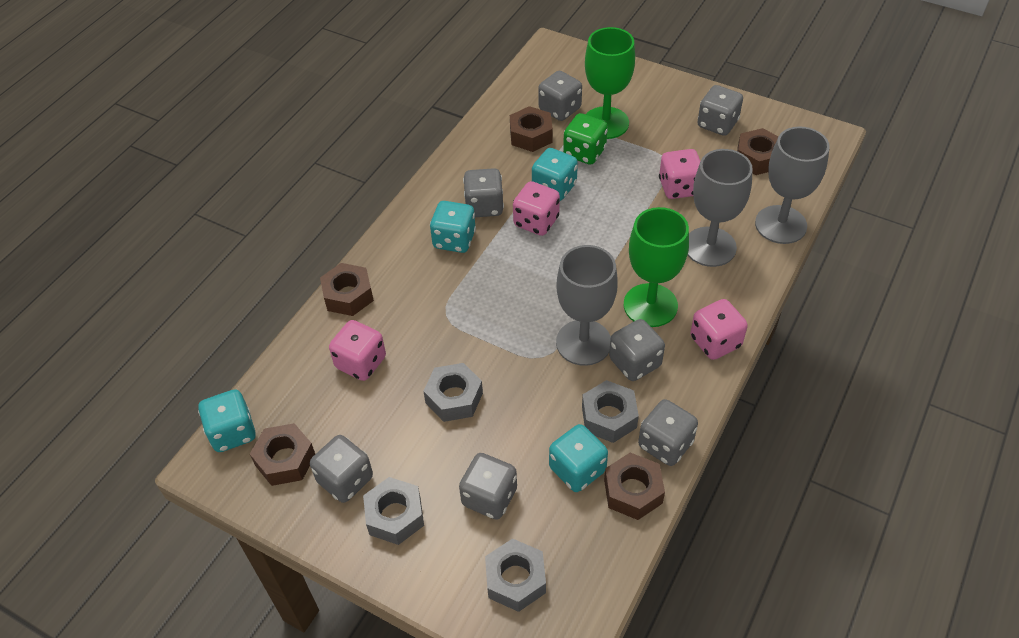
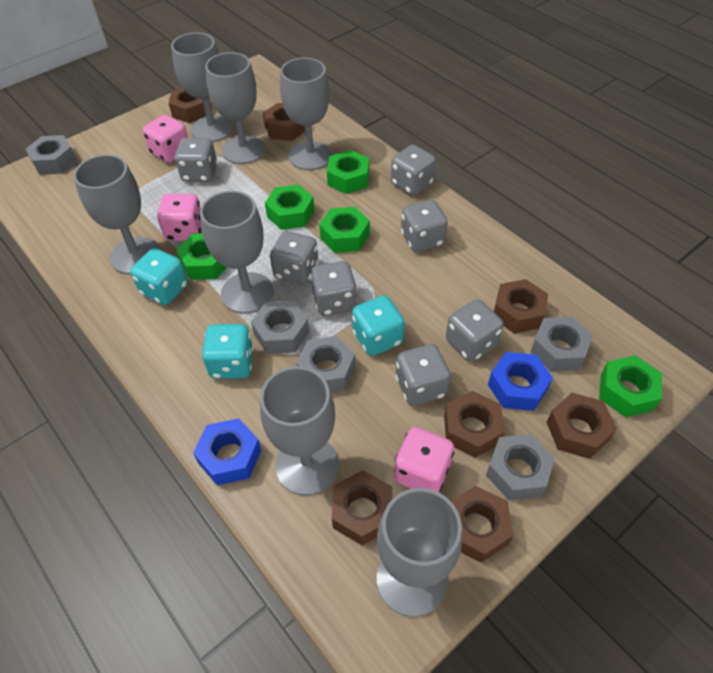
blue nut: none = 0 -> [193,418,261,485] [488,352,553,411] = 2
brown nut: [250,423,315,486] [320,263,374,316] [510,106,553,152] [604,453,665,520] [737,128,779,175] = 5 -> [169,88,210,123] [263,103,305,141] [332,470,392,545] [444,391,505,458] [451,486,513,563] [494,279,548,334] [546,393,617,459] = 7
green dice: [563,113,608,165] = 1 -> none = 0
green goblet: [585,27,635,139] [624,207,689,327] = 2 -> none = 0
green nut: none = 0 -> [176,233,227,280] [265,184,315,230] [319,207,370,253] [327,150,369,194] [599,356,662,417] = 5
grey goblet: [556,245,618,366] [688,149,753,267] [755,127,830,244] = 3 -> [73,154,160,274] [171,32,233,142] [200,191,274,313] [205,52,265,164] [260,366,339,496] [280,58,332,170] [377,488,462,617] = 7
grey nut: [363,477,424,545] [423,363,483,422] [485,538,546,612] [582,380,639,443] = 4 -> [26,135,77,175] [251,301,309,354] [296,336,356,392] [486,434,555,500] [531,317,593,372] = 5
pink dice: [329,320,386,381] [513,181,560,236] [659,149,700,199] [690,299,748,360] = 4 -> [143,115,188,163] [157,194,201,241] [394,427,454,492] = 3
turquoise dice: [198,389,256,452] [430,201,476,253] [532,148,578,201] [549,424,608,492] = 4 -> [130,248,188,305] [202,324,254,379] [352,295,405,356] = 3

